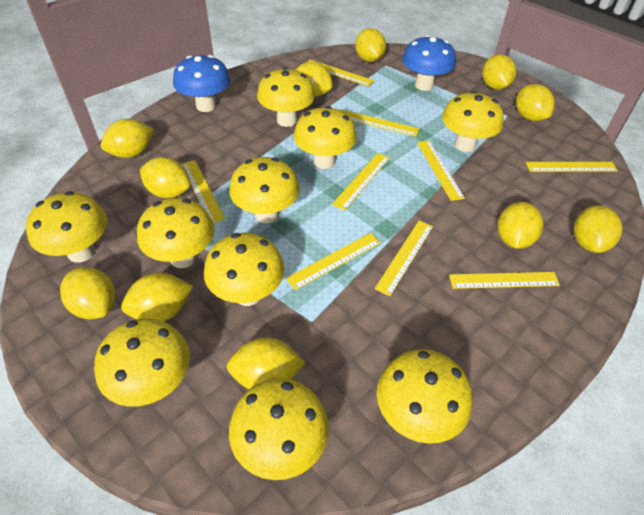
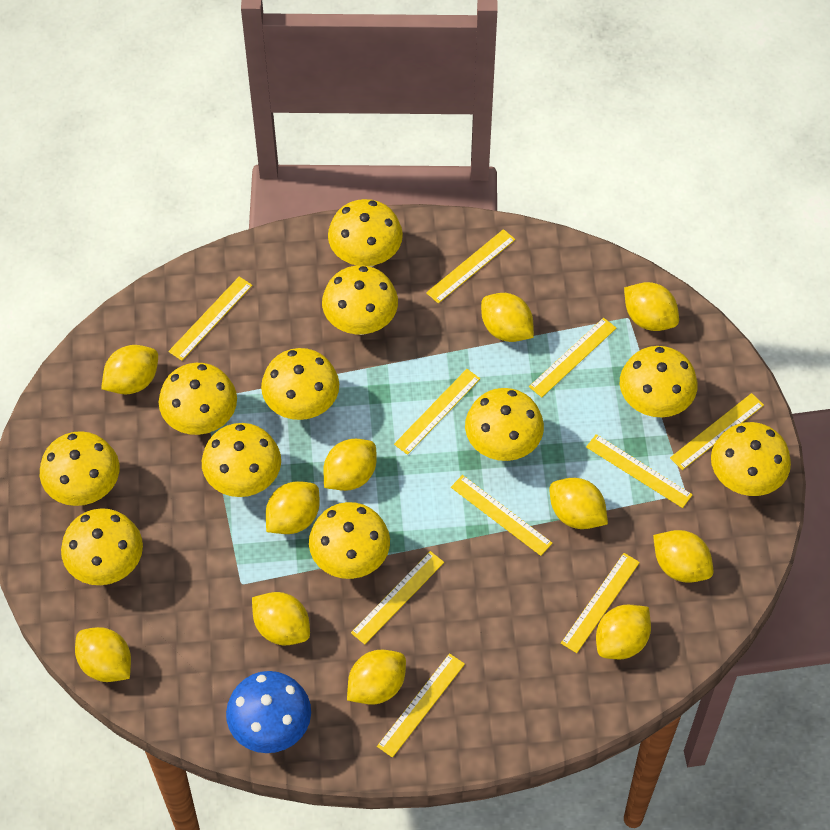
blue mushroom: [173,55,230,112] [402,35,456,91] = 2 -> [226,671,311,753] = 1
yellow mushroom: [26,191,107,263] [94,318,190,407] [137,198,214,268] [204,233,285,306] [229,157,300,224] [229,378,329,480] [257,67,315,127] [294,106,357,169] [377,349,472,444] [442,91,504,152] = 10 -> [40,431,119,506] [61,508,143,585] [159,363,237,435] [202,423,281,497] [261,348,339,420] [309,502,390,579] [322,265,398,335] [328,199,403,267] [465,388,544,461] [620,346,698,417] [711,422,791,496] = 11
yellow ruler: [181,160,225,223] [286,233,381,290] [307,60,374,87] [332,153,390,211] [341,110,420,137] [375,221,433,296] [417,140,465,201] [449,272,560,289] [526,162,618,172] = 9 -> [168,277,252,361] [351,551,444,645] [377,653,465,758] [394,369,480,455] [426,229,516,303] [451,475,552,556] [529,318,616,397] [561,553,640,653] [586,434,693,508] [670,393,764,470] = 10

